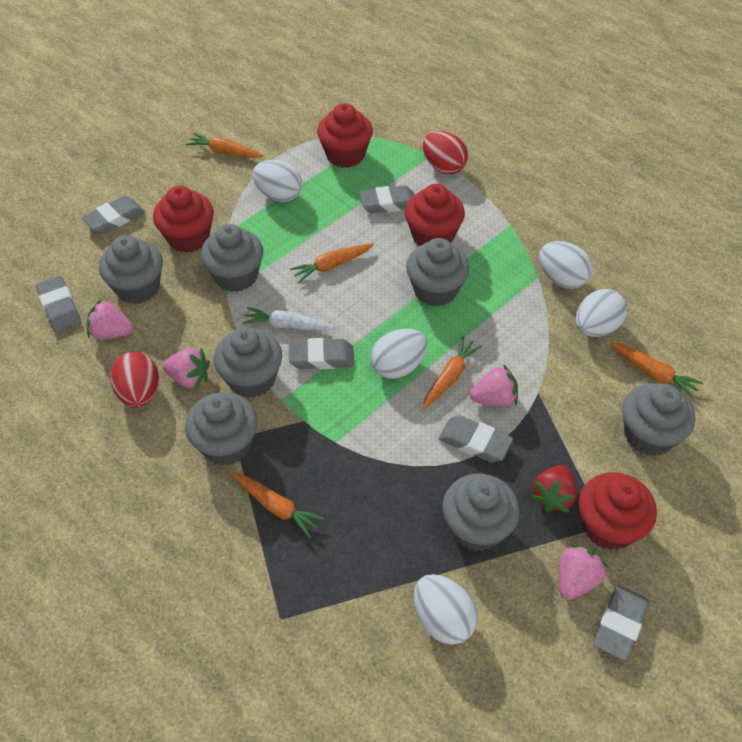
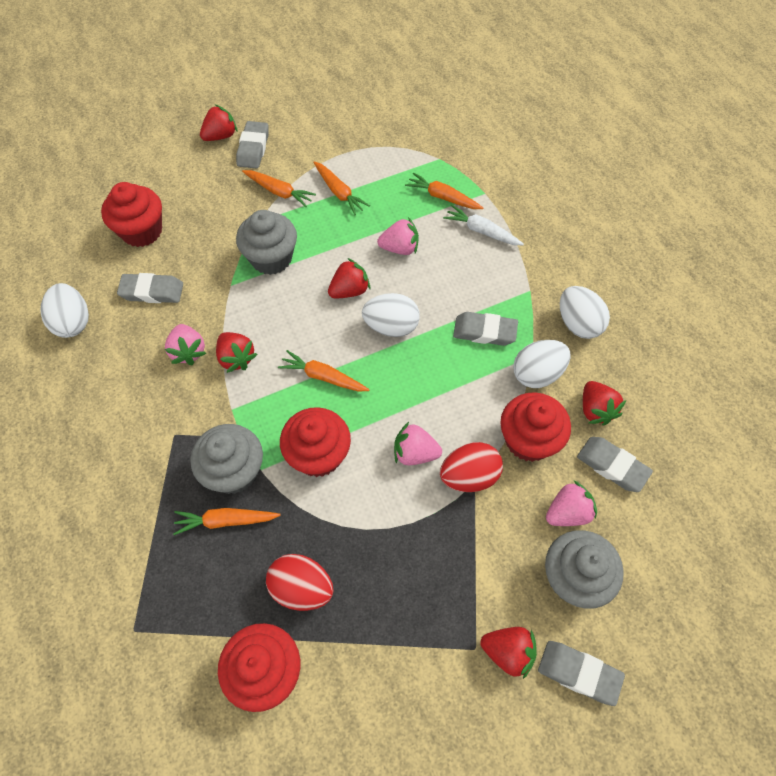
grey cupcake: [99,235,163,304] [185,392,258,466] [201,224,263,292] [214,327,282,398] [406,238,469,306] [442,474,520,551] [622,383,695,456] = 7 -> [190,424,263,494] [236,210,297,275] [545,530,624,609] = 3
grey eraser: [36,276,81,333] [82,196,145,234] [289,338,354,369] [359,185,414,214] [438,415,513,463] [594,585,648,661] = 6 -> [117,273,183,303] [236,121,269,168] [453,312,518,346] [538,641,625,706] [577,437,653,492] = 5
red strawberry: [530,465,577,512] = 1 -> [200,105,237,141] [216,332,258,373] [328,258,370,298] [480,627,537,679] [583,381,626,425] = 5
white egg: [253,160,302,202] [370,329,427,379] [414,574,478,645] [539,241,592,289] [576,289,627,337] = 5 -> [40,283,89,338] [362,293,420,337] [513,340,571,388] [560,286,610,339] = 4

